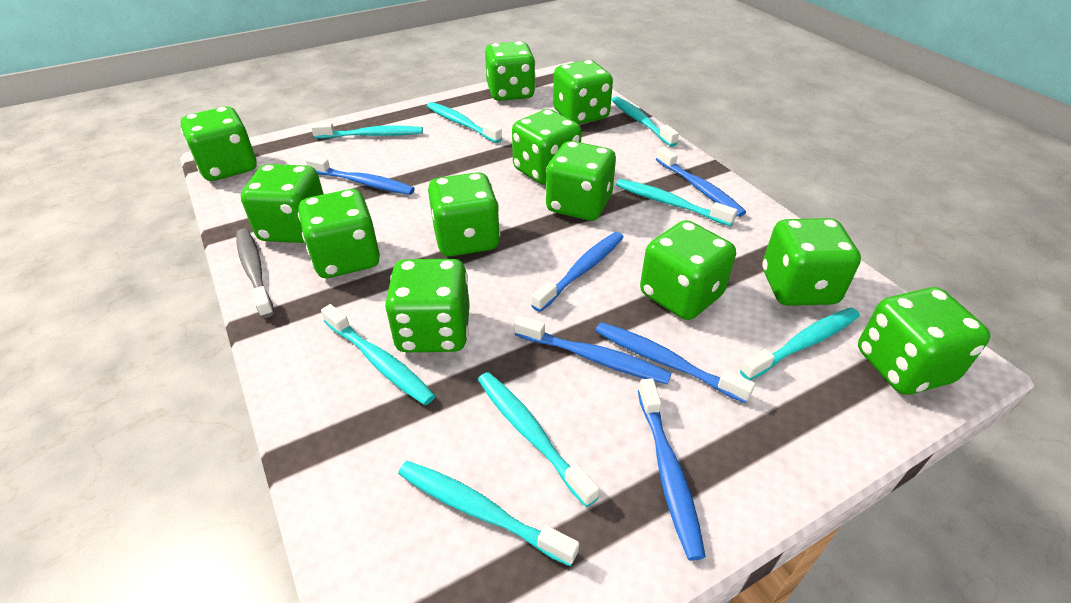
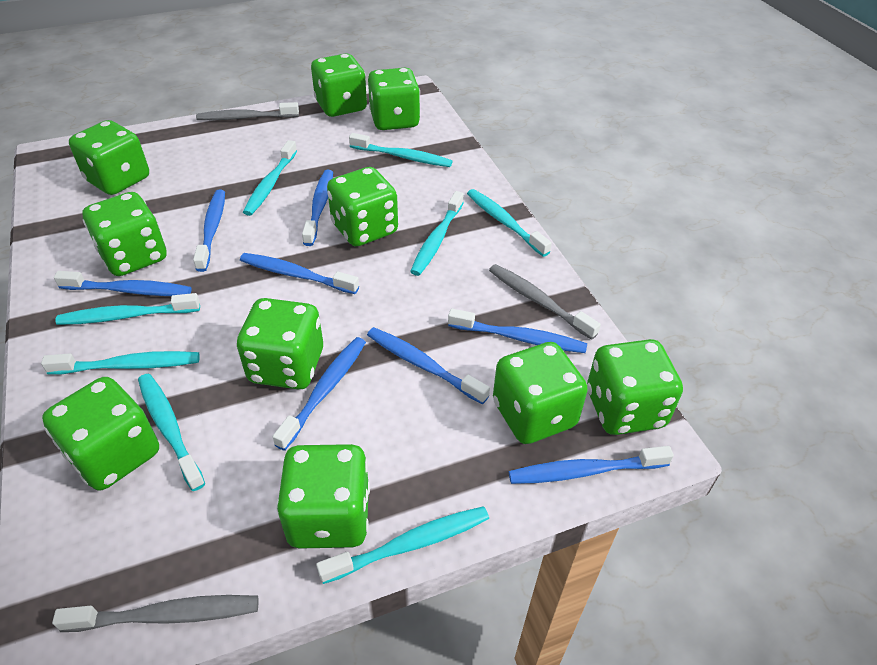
blue toothbrush: [305,156,415,195] [514,315,671,385] [531,232,624,312] [595,322,755,403] [638,378,706,561] [656,147,746,217] = 6 -> [54,271,192,296] [193,190,225,272] [240,253,359,294] [273,337,366,451] [302,170,333,246] [367,327,490,404] [448,309,587,353] [509,446,674,484] = 8
green dice: [181,107,257,181] [241,164,324,243] [298,189,380,278] [385,259,470,352] [428,172,500,256] [485,41,535,101] [512,109,582,185] [546,141,616,221] [553,60,613,124] [640,220,736,320] [762,218,861,306] [858,287,991,395] = 12 -> [42,377,159,490] [69,120,149,195] [82,192,167,276] [237,298,323,389] [276,444,370,549] [311,53,367,117] [327,167,398,246] [368,68,420,130] [493,342,588,444] [587,339,683,435] = 10
grey toothbrush: [236,229,274,318] = 1 -> [52,595,258,632] [196,102,299,120] [489,264,601,340] = 3

